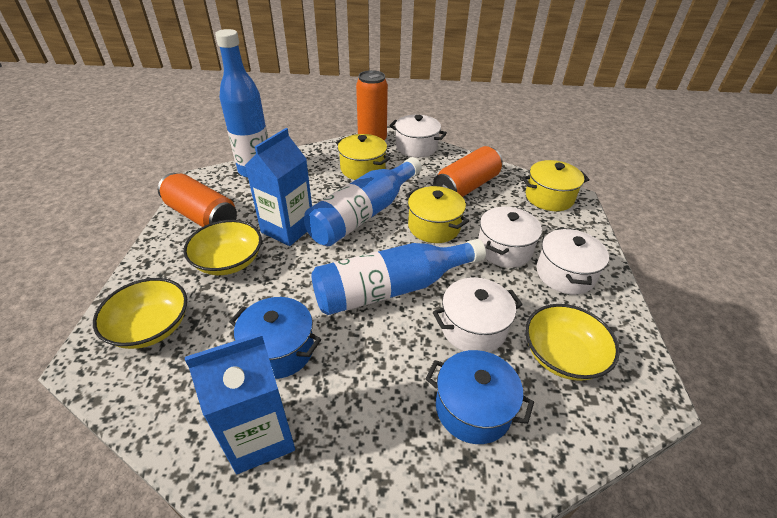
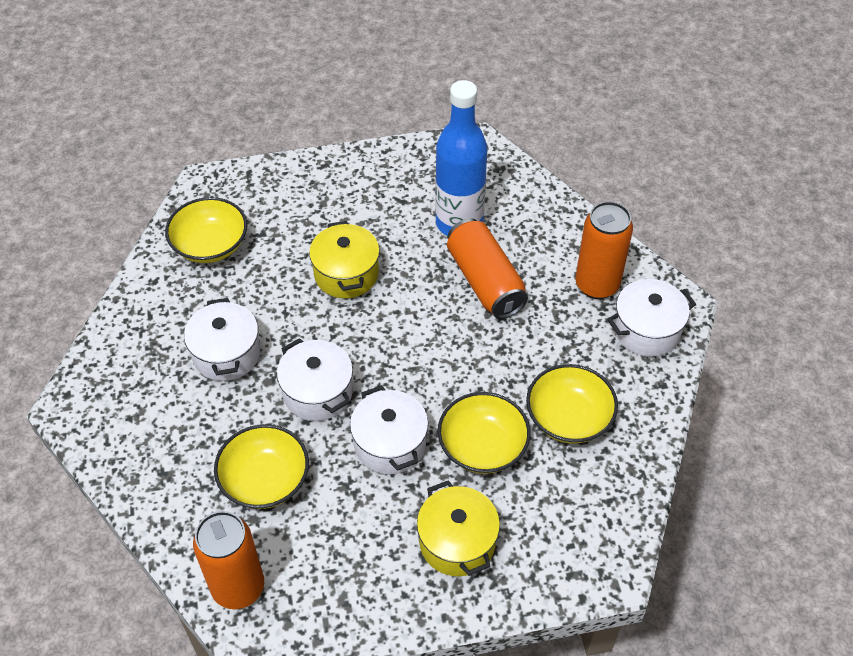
blue bottle: [215,29,268,178] [304,157,422,246] [311,239,486,315] = 3 -> [435,80,488,236] = 1
blue carton: [185,333,295,474] [245,128,312,246] = 2 -> none = 0
blue pot: [229,297,321,379] [425,350,534,444] = 2 -> none = 0
yellow bowl: [93,278,187,349] [183,220,262,275] [525,304,620,381] = 3 -> [165,197,247,263] [214,424,309,509] [438,392,531,474] [526,364,618,444] = 4
yellow pot: [336,134,391,180] [406,186,469,243] [522,160,589,211] = 3 -> [309,221,380,298] [417,480,500,576] = 2

